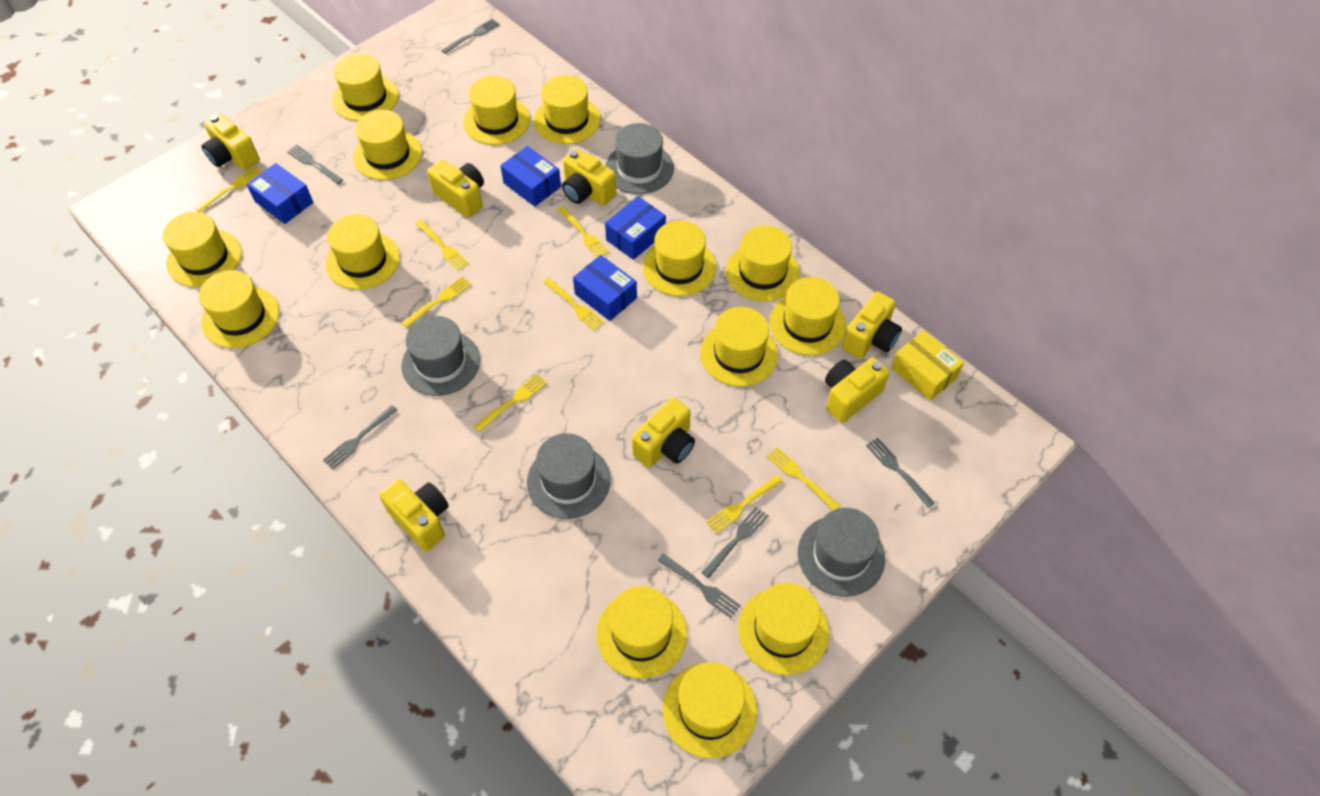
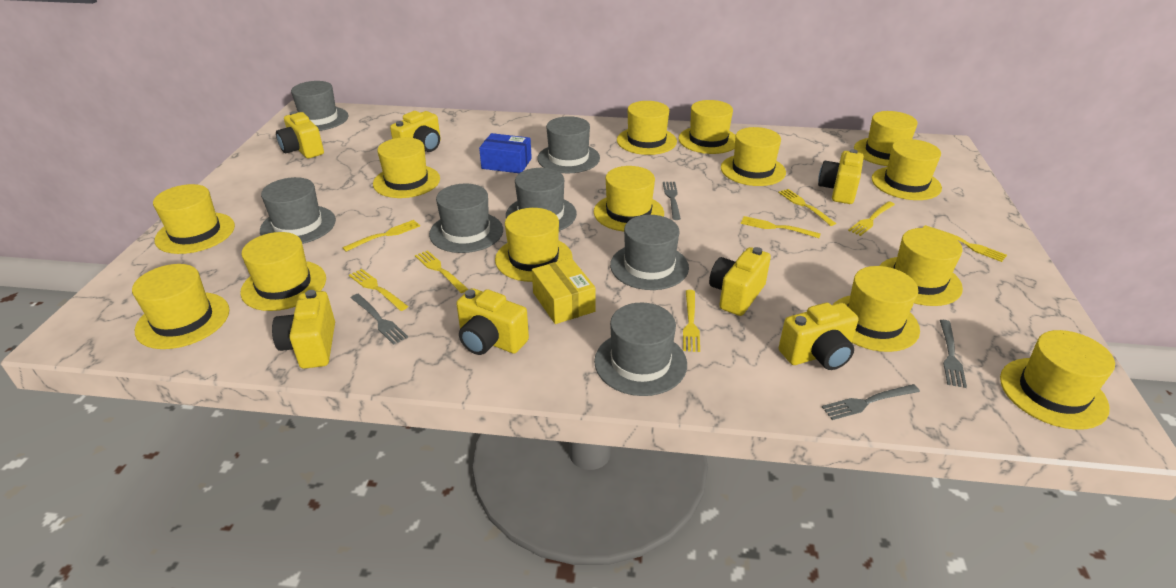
blue box: [247,163,313,224] [500,146,561,207] [573,255,637,321] [605,196,666,260] = 4 -> [479,133,532,173] = 1
grey fork: [287,145,343,184] [323,405,397,469] [441,19,500,54] [657,553,741,618] [701,506,769,578] [866,437,935,508] = 6 -> [351,294,408,345] [663,182,681,220] [822,384,920,420] [940,320,967,388] = 4
grey hat: [401,316,480,396] [527,433,611,519] [605,123,674,194] [798,508,885,597] = 4 -> [260,177,336,244] [291,81,349,131] [429,183,503,253] [506,168,577,231] [537,116,600,173] [594,303,687,396] [610,215,689,290] = 7

